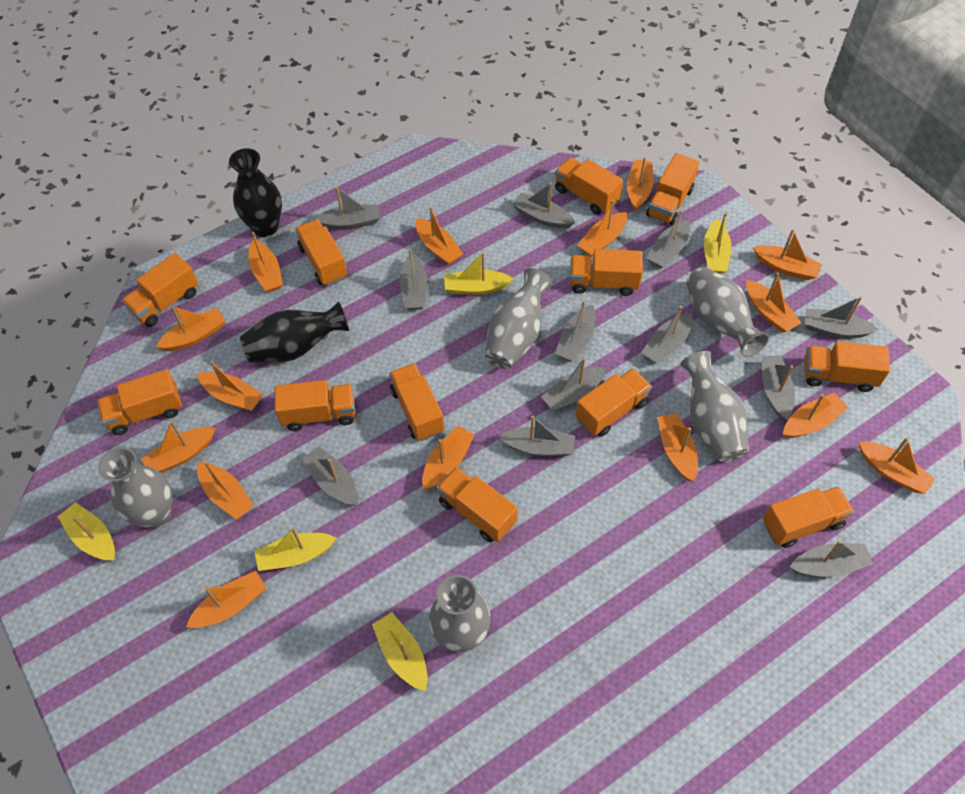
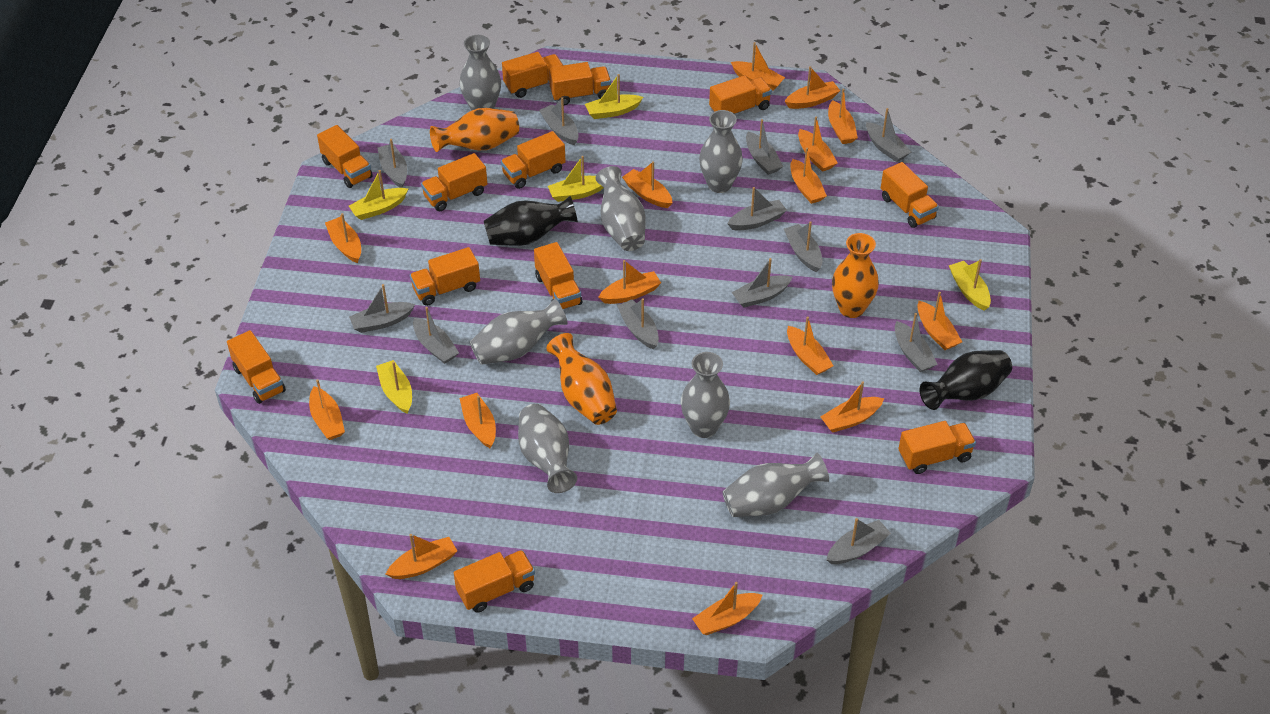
grey vase: [98,447,172,529] [429,575,491,652] [485,268,552,369] [680,351,749,462] [686,267,769,357] = 5 -> [460,35,501,111] [470,298,568,365] [518,404,577,493] [596,166,646,251] [681,352,730,438] [699,110,743,193] [723,453,829,517] = 7
orange vase: none = 0 -> [430,108,519,152] [546,333,617,425] [832,233,879,318] = 3

